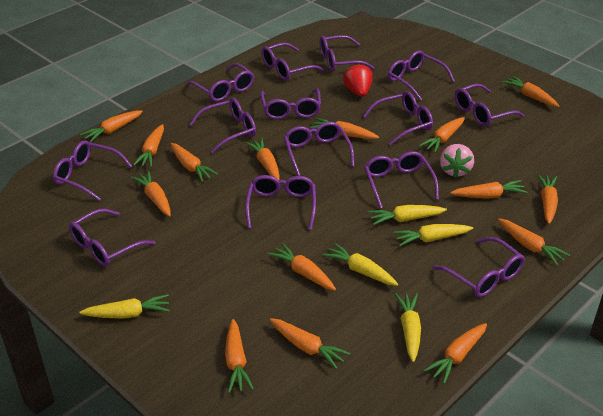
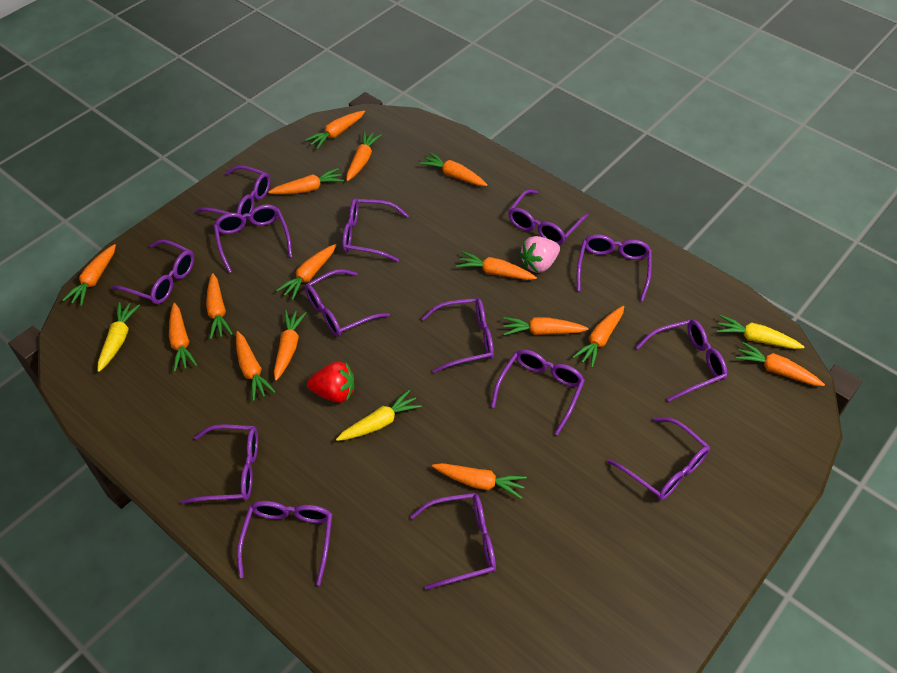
yellow carrot: [79,294,170,319] [323,243,398,286] [368,205,447,225] [393,224,473,246] [395,293,421,362] = 5 -> [98,302,140,372] [336,390,422,441] [716,315,804,349] = 3

